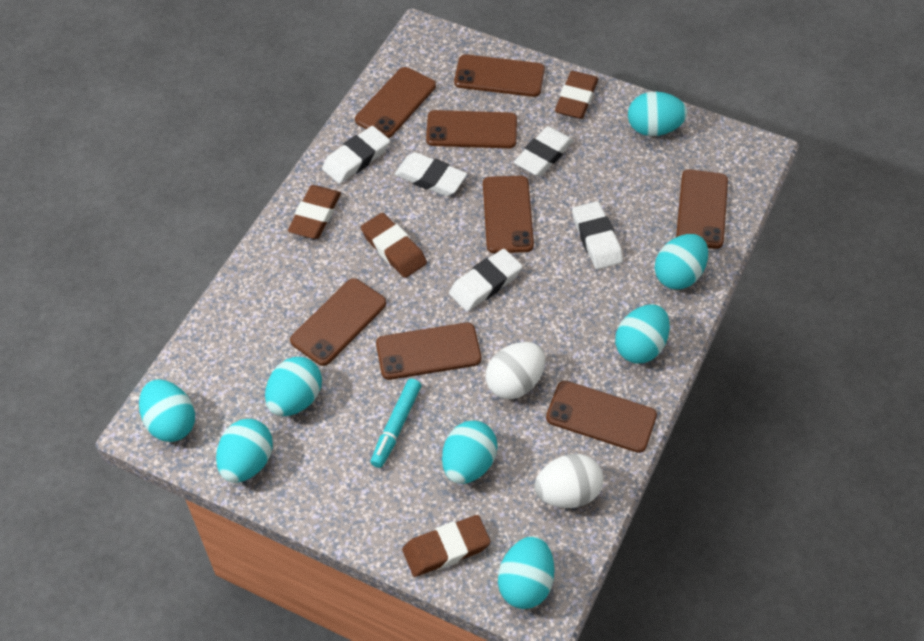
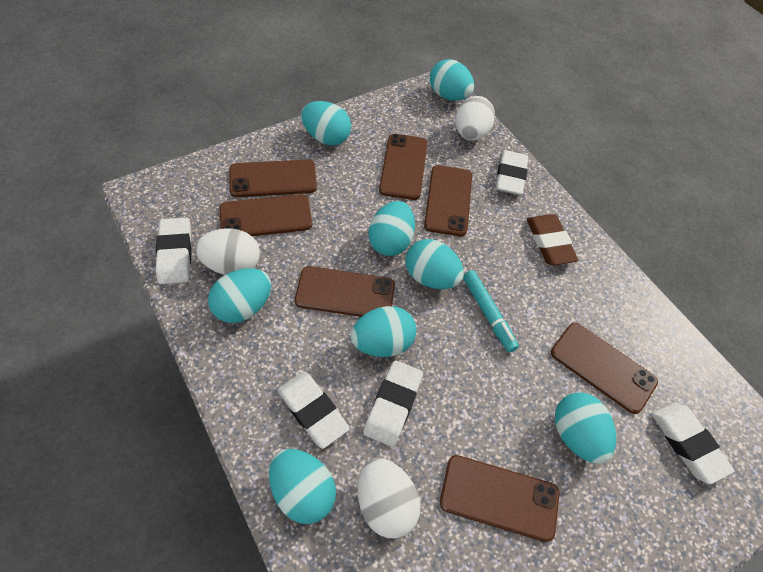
brown eraser: [288,185,341,239] [361,213,427,278] [402,515,491,577] [555,71,598,119] = 4 -> [527,214,578,265] = 1
brown phone: [290,278,386,366] [355,67,436,138] [376,322,481,380] [426,110,517,148] [454,54,545,97] [483,176,534,253] [546,381,657,453] [676,169,728,249] = 8 -> [219,194,312,236] [229,159,317,197] [295,266,395,317] [379,134,428,200] [424,165,472,236] [440,455,560,542] [551,323,658,414] = 7
white egg: [486,342,545,399] [534,454,603,508] = 2 -> [195,228,260,275] [358,458,420,538] [455,96,495,141] = 3

